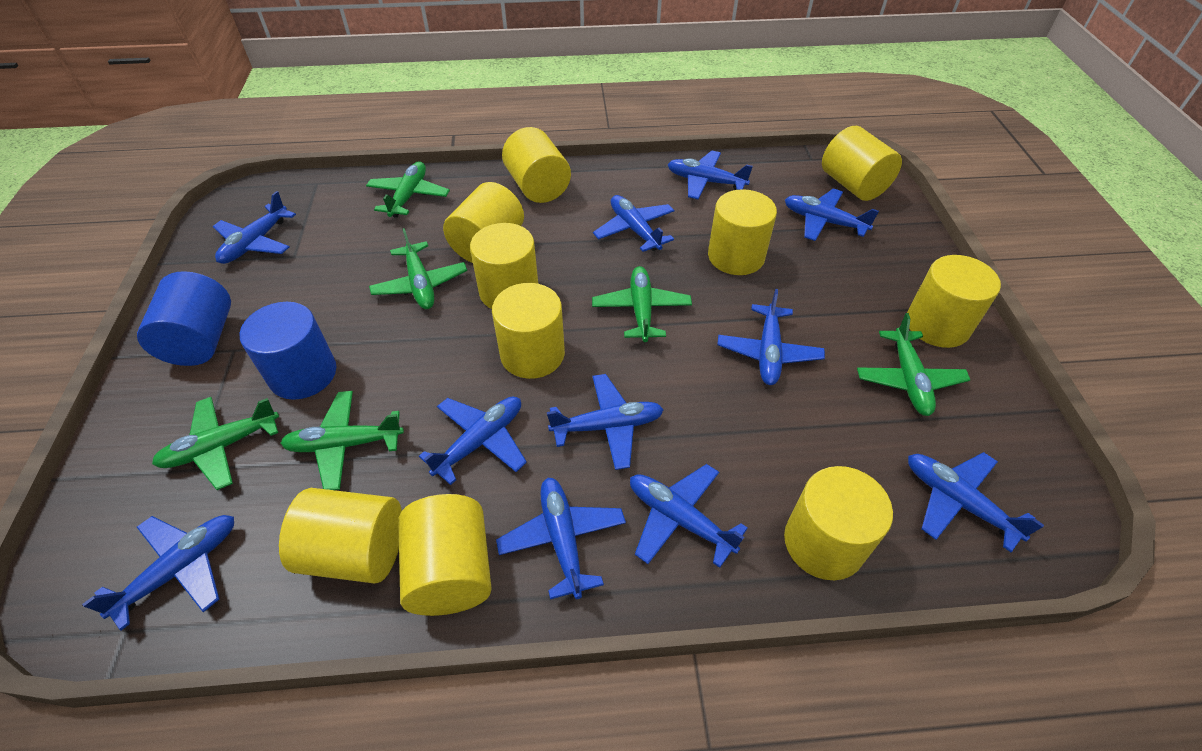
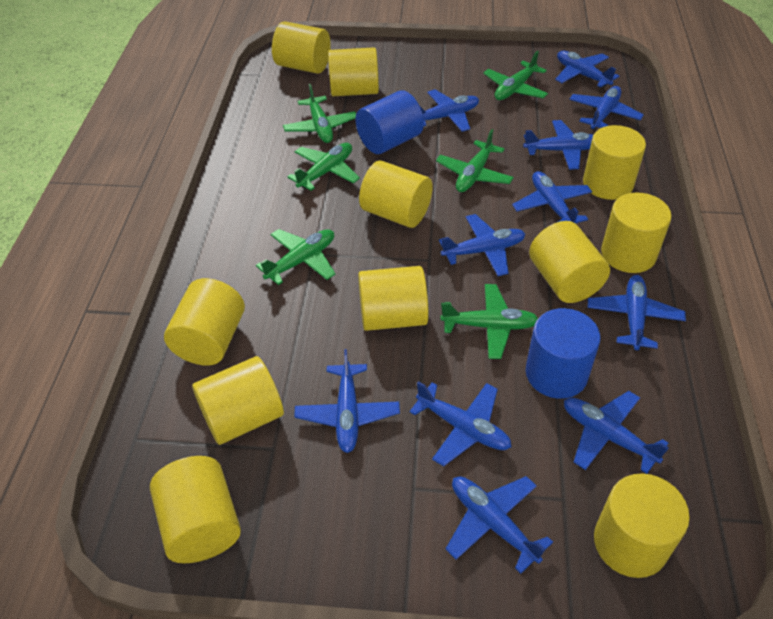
yellow cylinder: [279,488,402,584] [398,494,492,616] [443,182,524,263] [470,223,538,309] [492,283,565,379] [502,127,571,203] [708,189,777,275] [784,466,893,580] [822,126,902,201] [907,255,1001,348] = 10 -> [150,456,241,563] [164,278,245,366] [192,356,284,445] [272,21,331,74] [328,47,379,96] [358,266,428,331] [359,161,433,228] [529,221,610,303] [583,125,646,200] [594,473,690,578] [601,193,672,273] = 11

